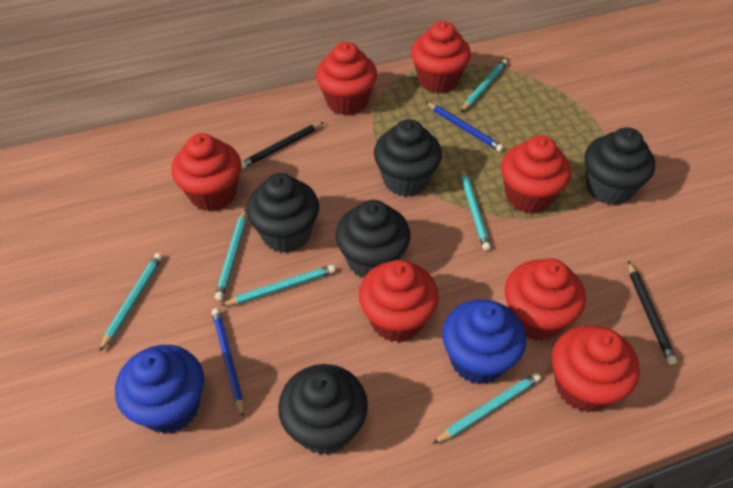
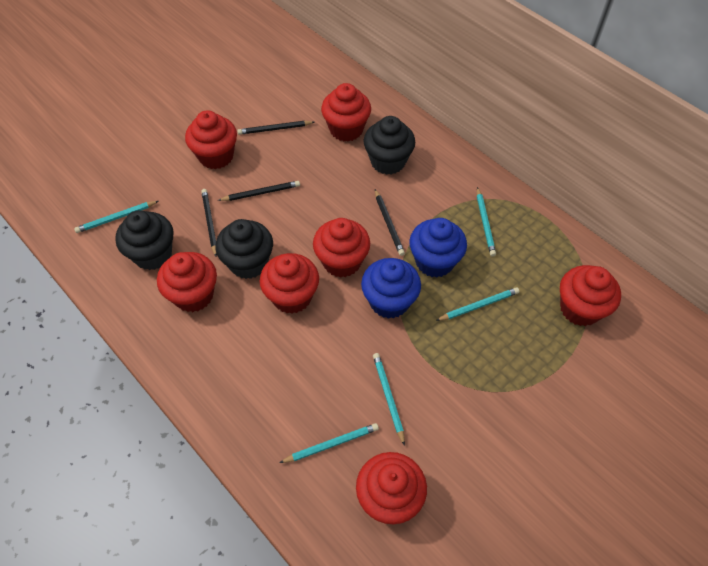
black cupcake: [246,173,319,253] [278,364,368,455] [336,200,411,278] [374,119,442,197] [584,127,655,205] = 5 -> [115,210,174,270] [215,219,273,279] [363,116,415,175] = 3
black pencil: [241,122,324,169] [628,261,677,365] = 2 -> [201,189,217,257] [218,181,300,201] [237,121,314,135] [375,189,405,256] = 4
blue pencil: [212,308,244,419] [426,102,504,152] = 2 -> none = 0
turquoise pencil: [99,253,162,352] [215,208,246,301] [220,265,335,306] [433,372,541,444] [461,59,507,112] [461,168,491,251] = 6 -> [74,201,158,233] [279,423,379,463] [373,353,405,446] [436,287,519,321] [477,187,496,257] = 5

